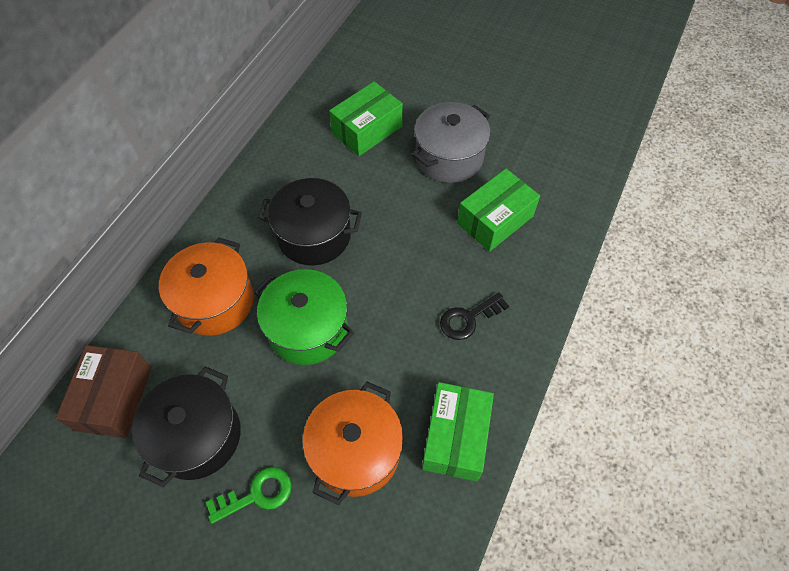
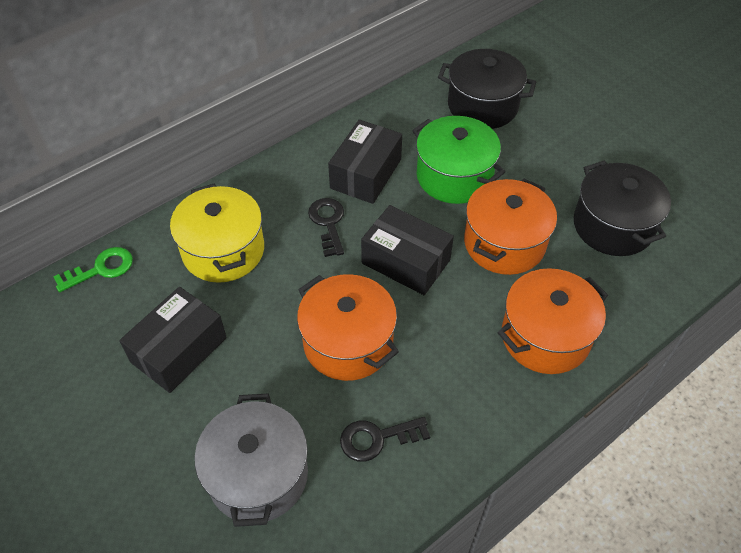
black box: none = 0 -> [119,287,227,393] [328,120,402,204] [361,205,454,295] = 3
black key: [440,292,509,340] = 1 -> [308,198,344,257] [340,417,430,462] = 2
brown box: [55,345,152,438] = 1 -> none = 0
green box: [329,81,403,156] [422,382,494,482] [457,169,540,252] = 3 -> none = 0
orange pot: [159,237,254,336] [303,382,403,505] = 2 -> [297,274,399,381] [464,178,557,275] [498,268,608,374] = 3
yellow pot: none = 0 -> [170,184,264,283] = 1

